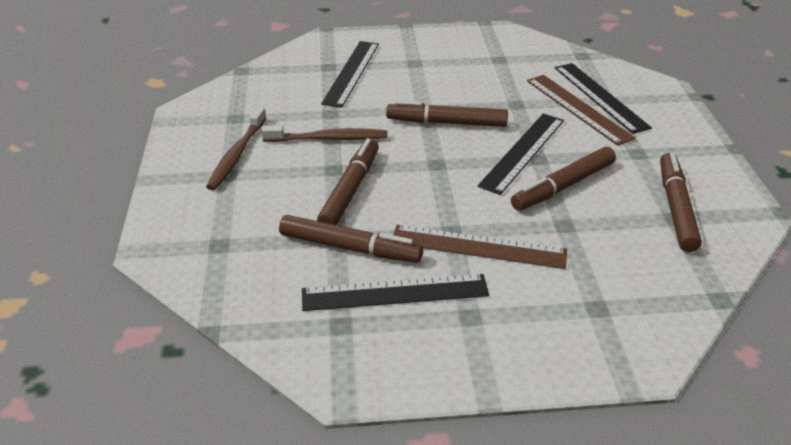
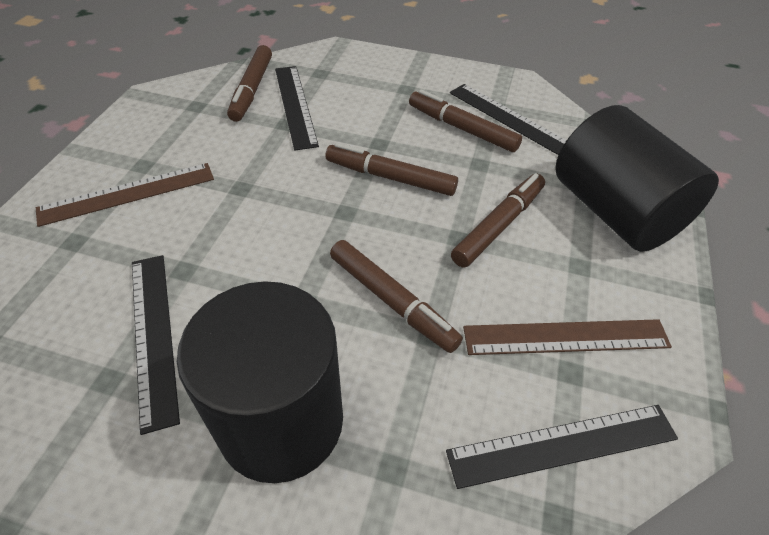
black cylinder: none = 0 -> [177,281,343,483] [555,105,719,252] = 2
brown toothbrush: [206,107,266,190] [261,125,388,142] = 2 -> none = 0

